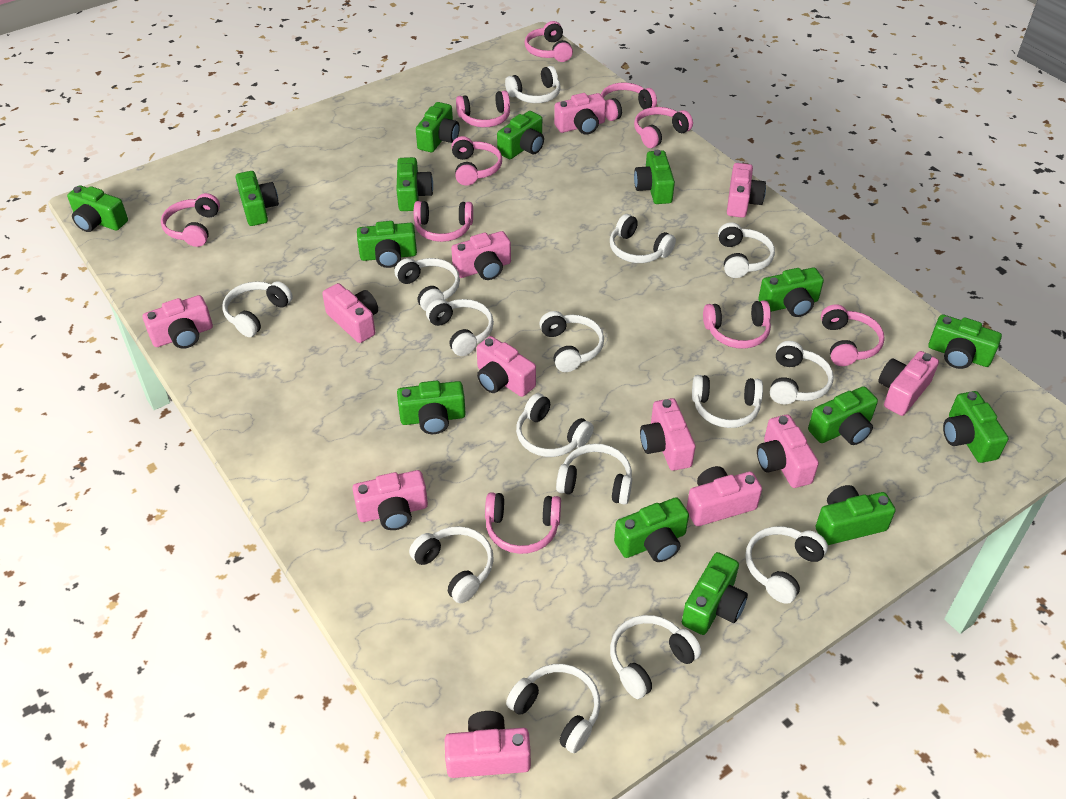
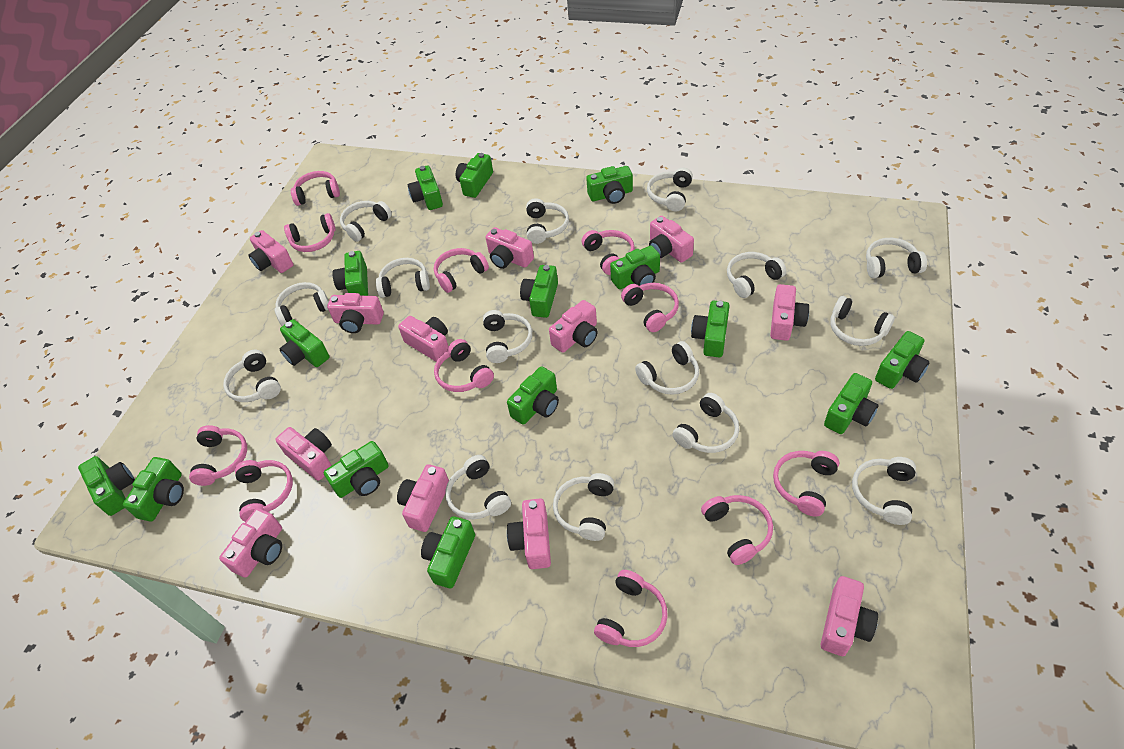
pink headphones: [161,193,220,247] [414,201,473,242] [451,136,502,186] [456,91,510,127] [485,492,561,554] [525,21,573,62] [601,82,657,121] [634,107,693,148] [703,300,771,349] [821,304,885,366] = 10 -> [189,425,247,486] [235,460,293,522] [284,213,336,252] [291,171,340,206] [434,248,489,293] [434,339,494,392] [582,230,635,275] [594,570,668,647] [621,283,679,332] [701,495,773,565] [773,451,839,516] = 11

